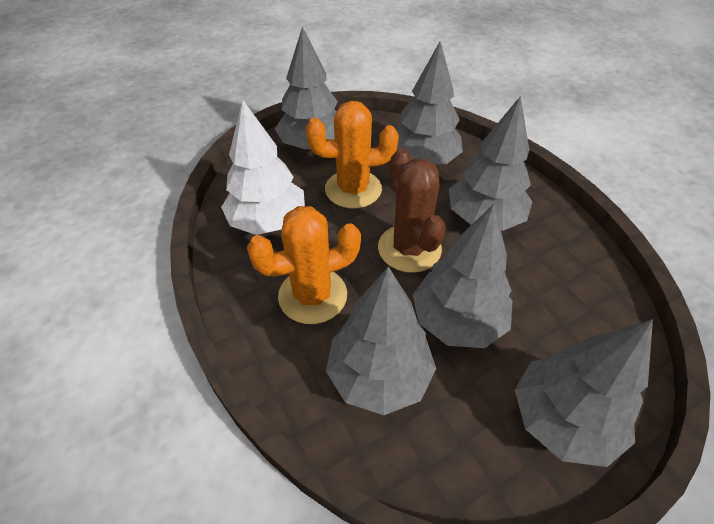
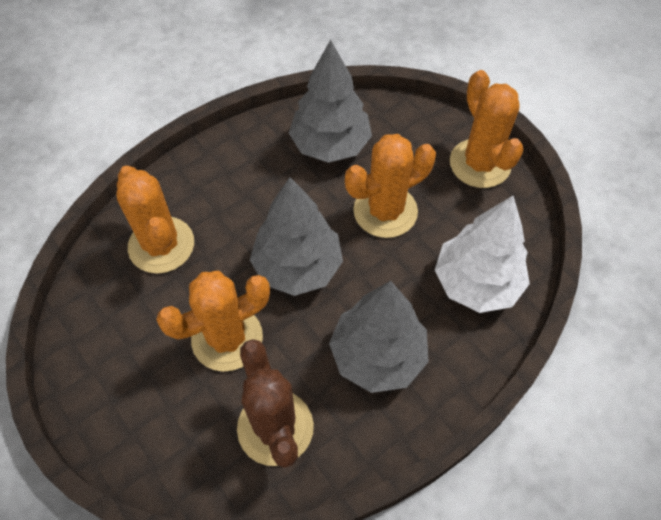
grey tree: [275,26,338,150] [326,266,436,415] [396,41,463,165] [413,204,512,348] [449,96,532,231] [515,319,653,467] = 6 -> [250,177,343,296] [289,40,372,163] [329,281,429,393] = 3
orange cactus: [247,206,361,324] [306,101,399,208] = 2 -> [117,166,194,274] [156,271,270,372] [345,134,436,238] [450,70,524,188] = 4

